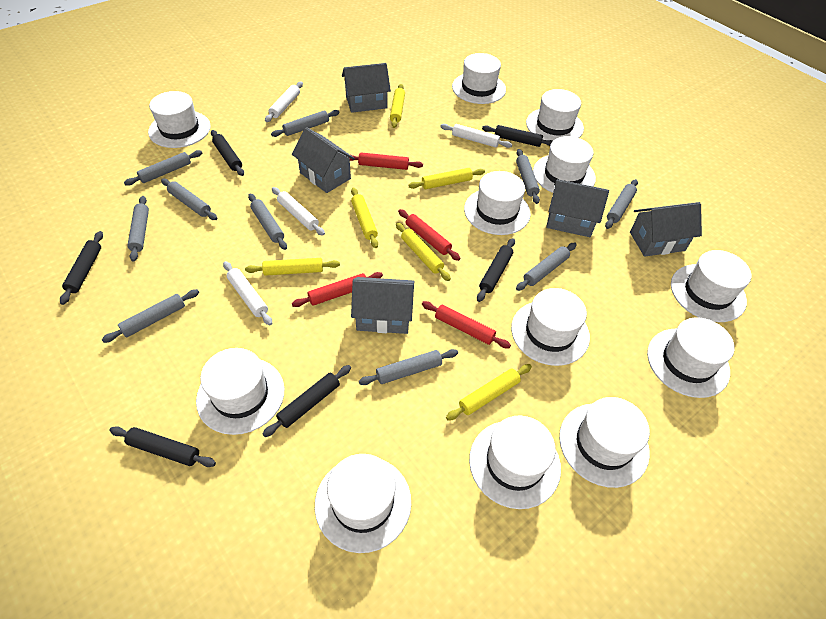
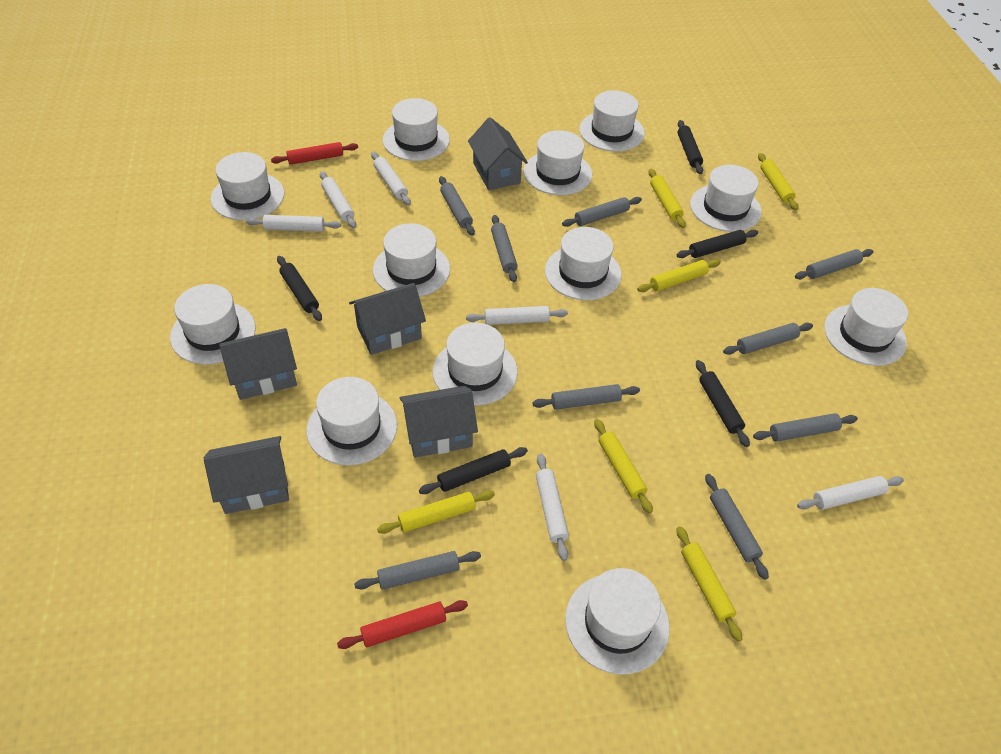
black rolling pin: [60,231,103,305] [109,426,216,467] [211,130,244,176] [263,365,351,437] [477,238,515,302] [482,125,553,147] = 6 -> [277,256,322,321] [419,447,528,494] [677,230,758,258] [678,120,703,174] [696,360,750,447] = 5
grey rolling pin: [102,289,199,343] [124,150,202,186] [127,196,149,262] [161,179,217,220] [248,194,287,250] [271,110,340,137] [359,349,458,385] [516,149,540,204] [516,243,577,291] [605,179,638,229] = 10 -> [354,551,481,590] [439,176,475,236] [491,215,517,282] [532,384,640,410] [562,197,642,227] [705,474,769,580] [723,323,813,355] [753,413,858,442] [795,249,873,279] = 9
red rolling pin: [292,272,383,307] [348,153,423,170] [398,209,461,261] [422,301,511,348] = 4 -> [271,142,358,165] [337,600,468,649] = 2
white rolling pin: [223,261,272,326] [265,81,303,122] [272,187,325,236] [440,124,512,148] = 4 -> [246,215,341,232] [320,171,356,228] [371,152,411,206] [466,306,568,325] [536,454,569,561] [797,476,904,510] = 6

